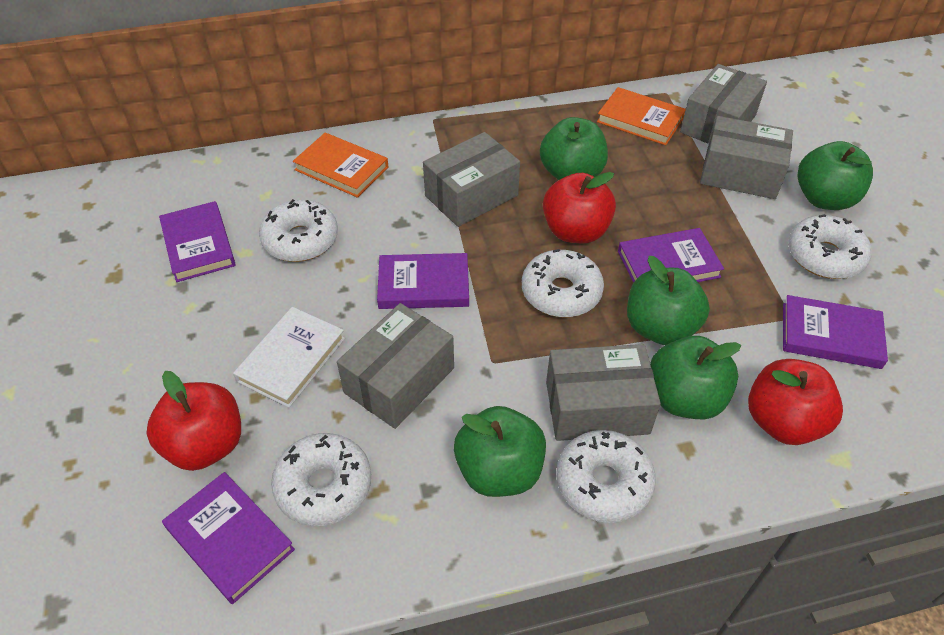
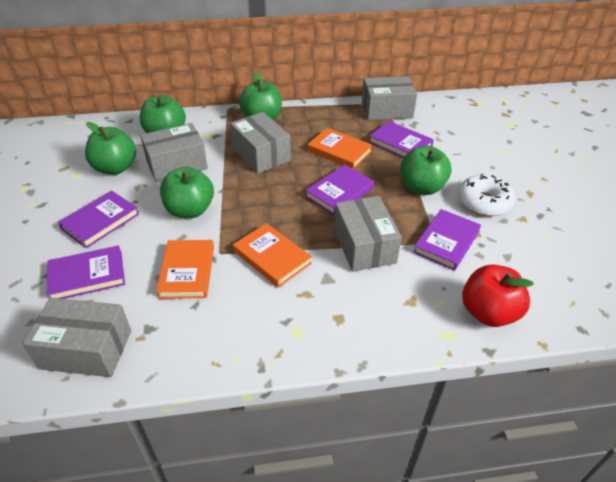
orange book: [293,133,388,198] [597,87,686,145] = 2 -> [156,240,214,299] [233,223,312,287] [307,128,373,169] = 3
red apple: [146,371,241,471] [543,172,616,243] [748,359,843,445] = 3 -> [462,264,534,327] = 1
white book: [233,307,345,408] = 1 -> none = 0
white donut: [259,199,338,262] [271,433,371,526] [522,249,604,317] [556,430,656,523] [788,214,872,279] = 5 -> [458,174,515,216] = 1

